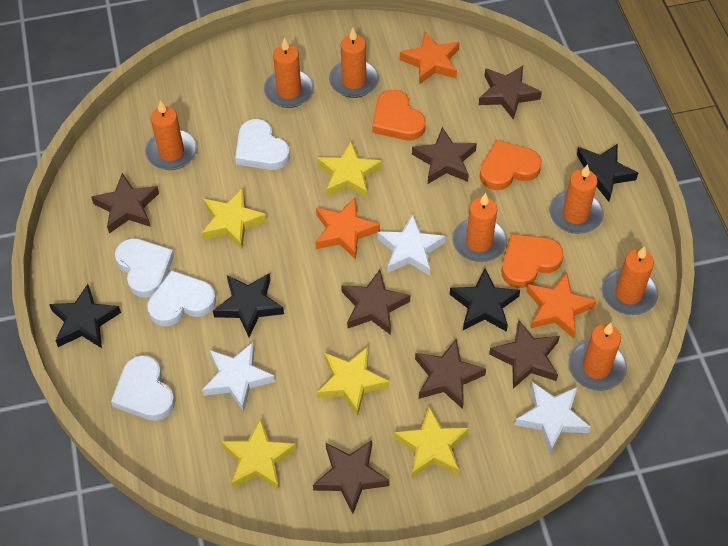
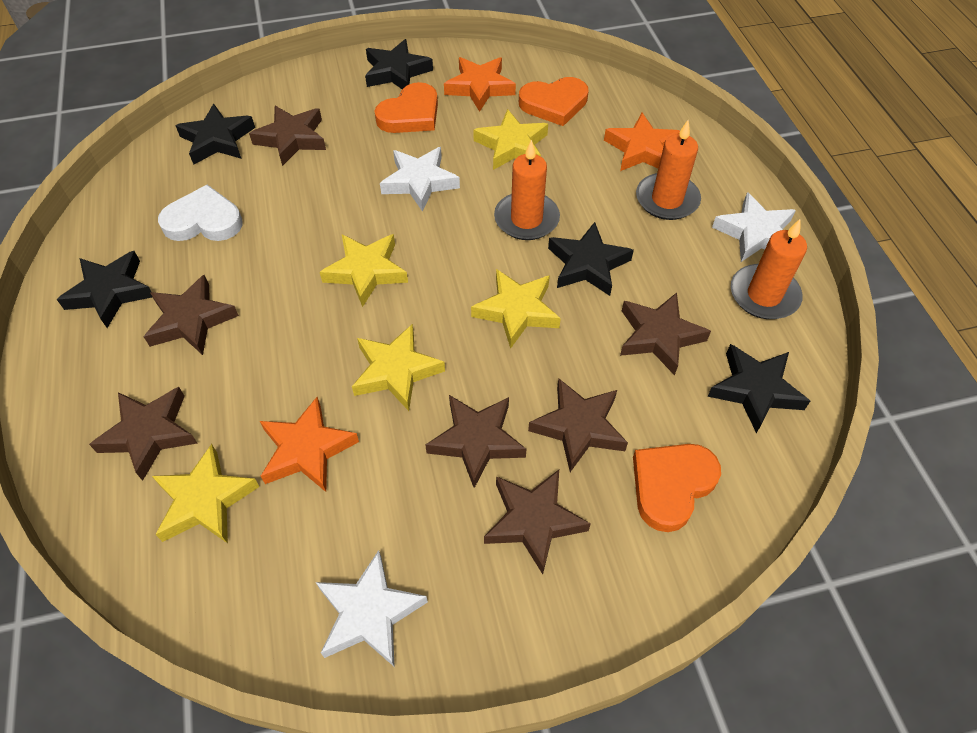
black star: [49,284,121,348] [213,273,284,337] [450,268,520,332] [577,144,638,202] = 4 -> [57,251,152,328] [175,104,255,165] [365,39,433,89] [548,222,634,296] [707,344,810,433] = 5
orange candle: [145,101,197,170] [264,37,314,108] [329,28,379,98] [452,193,507,262] [549,164,604,234] [568,323,627,391] [602,246,658,315] = 7 -> [494,140,560,240] [636,120,701,220] [731,219,807,319] = 3
white heart: [111,355,175,421] [115,238,174,298] [147,270,216,326] [235,119,290,170] = 4 -> [158,185,243,241] = 1

